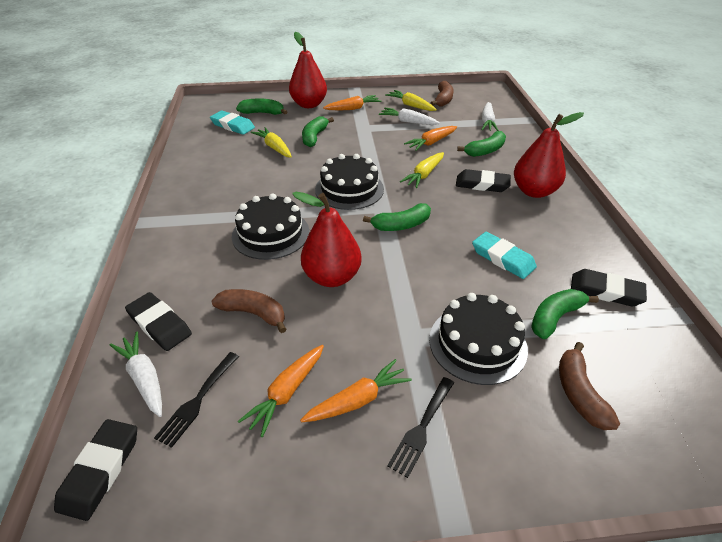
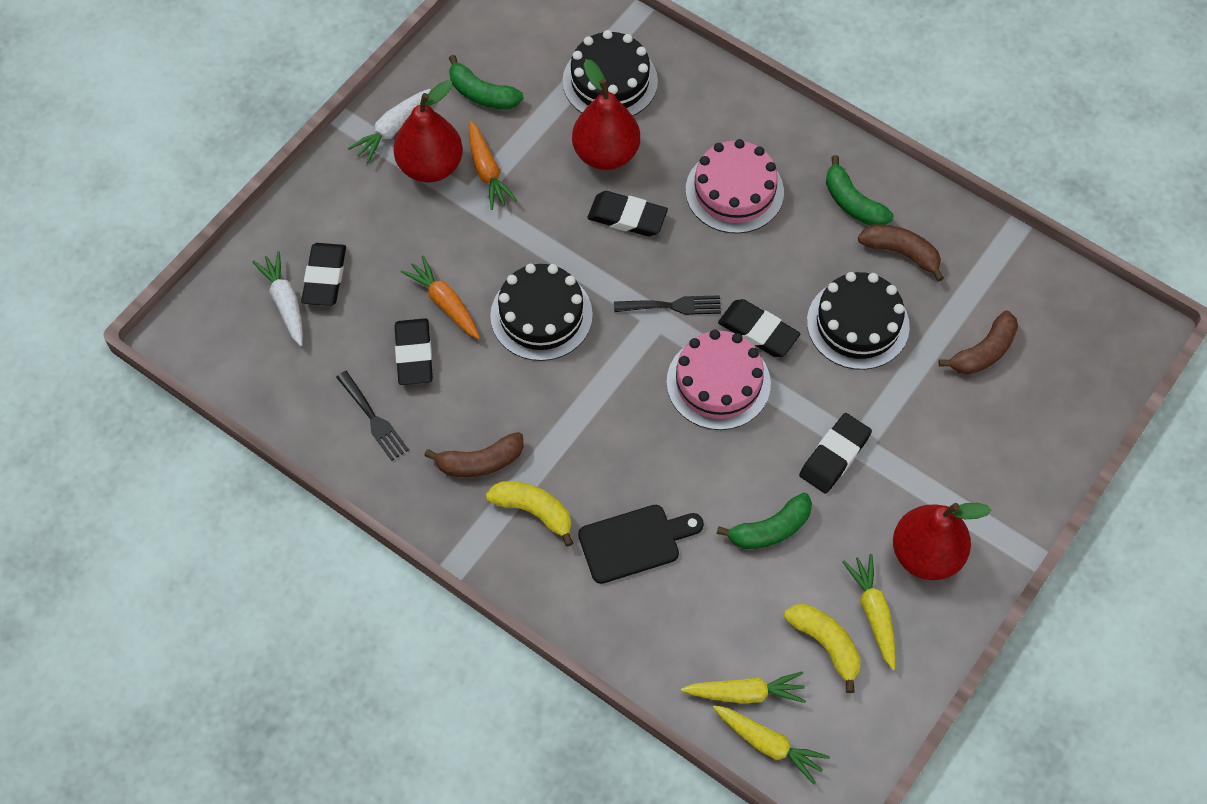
black cutting board: none = 0 -> [578,505,704,584] = 1
black eraser: [54,419,137,521] [125,292,192,351] [456,169,511,192] [571,269,647,306] = 4 -> [301,243,346,306] [395,318,433,385] [587,191,668,237] [718,299,800,357] [799,413,872,494] = 5
green banana: [236,98,287,115] [302,116,334,147] [363,203,431,231] [457,131,506,157] [531,289,599,339] = 5 -> [449,55,524,109] [717,493,812,549] [826,155,894,226] = 3
orange carrot: [238,345,324,437] [300,359,412,422] [323,95,381,111] [404,126,457,151] = 4 -> [401,256,480,339] [469,121,517,210] = 2
pink cake: none = 0 -> [666,330,771,430] [686,139,784,234] = 2
turquoise eraser: [210,111,255,135] [472,232,537,279] = 2 -> none = 0
white carrot: [110,332,162,417] [379,108,440,125] [482,102,499,131] = 3 -> [252,251,303,346] [348,89,431,163] = 2
yellow banana: none = 0 -> [486,481,573,547] [784,604,861,693] = 2

